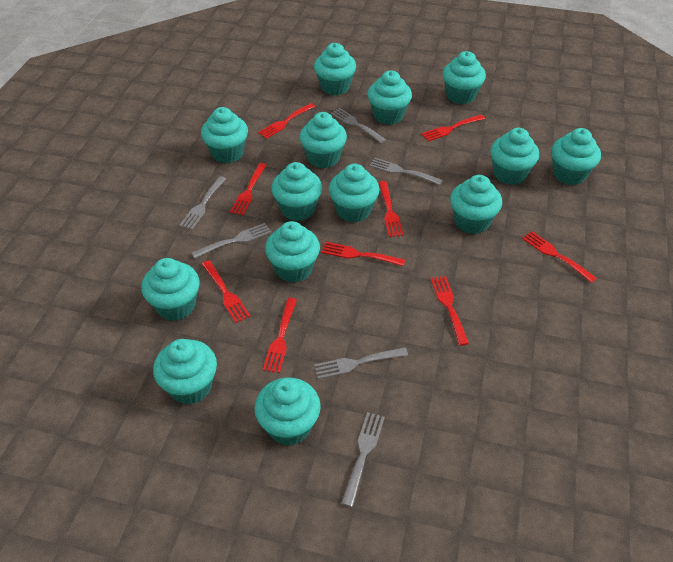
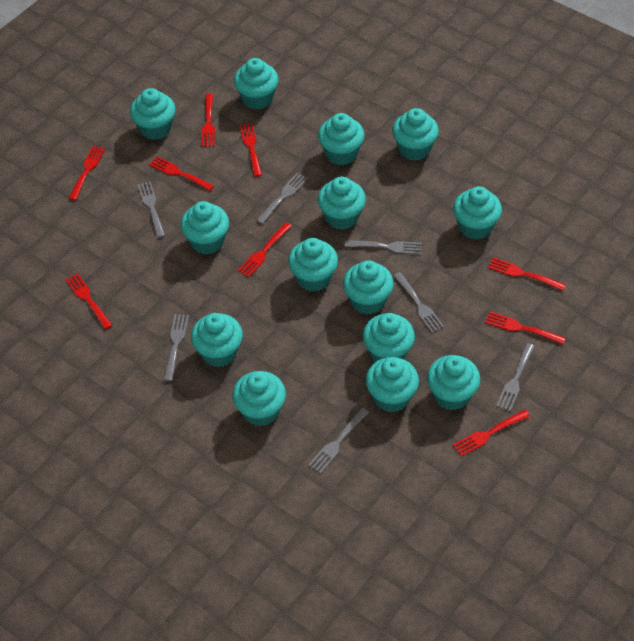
grey fork: [179,176,226,230] [192,223,271,258] [314,347,408,379] [331,108,386,143] [341,412,385,507] [369,158,443,185] = 6 -> [137,181,165,238] [164,314,189,381] [256,173,308,224] [308,408,369,474] [345,240,422,254] [393,272,444,333] [496,343,535,411] = 7

